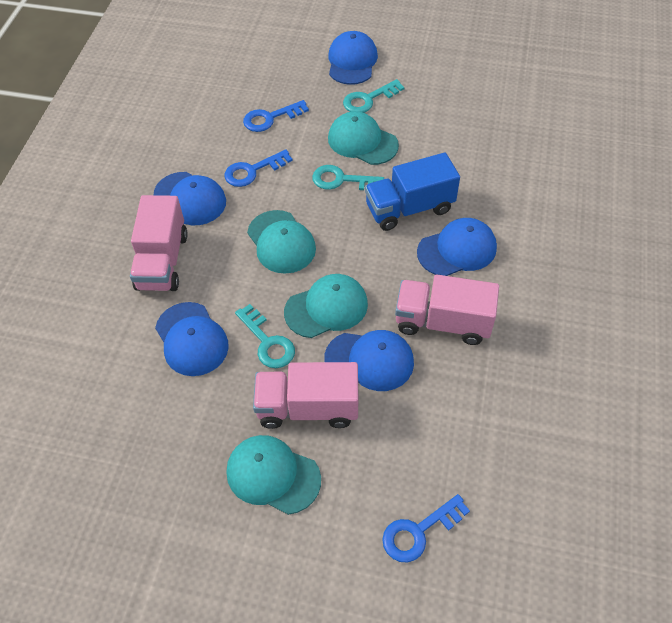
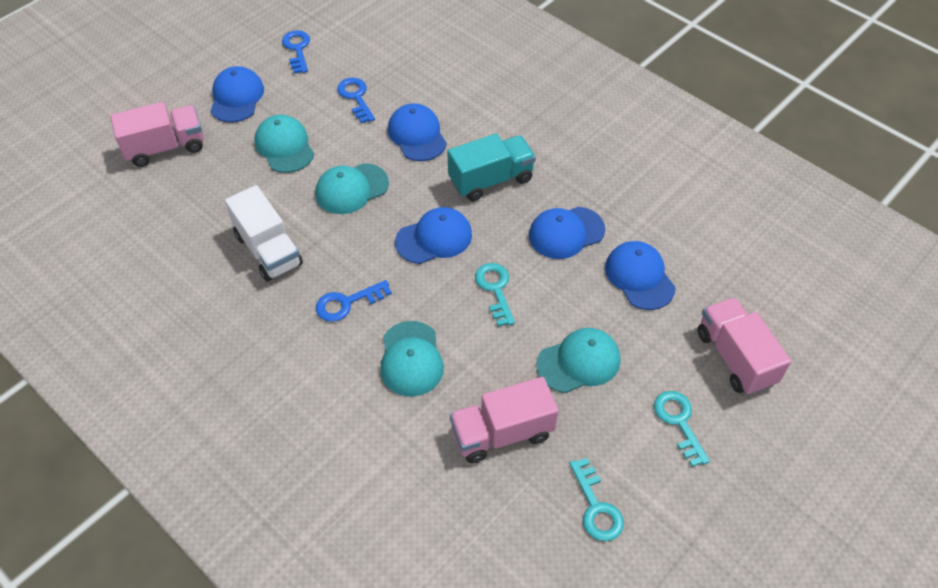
blue truck: [365,152,460,231] = 1 -> none = 0
turquoise truck: none = 0 -> [448,133,536,201] = 1
white truck: none = 0 -> [225,185,303,281] = 1

